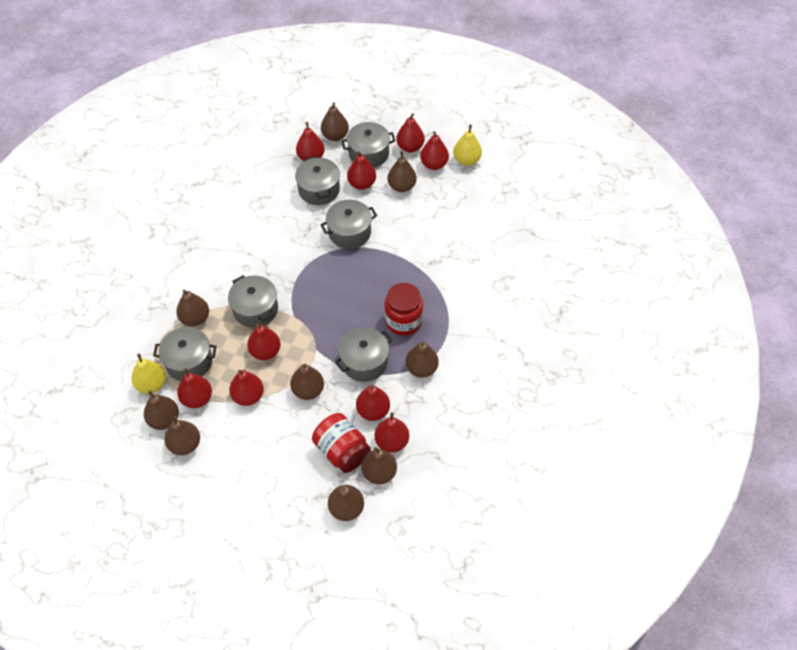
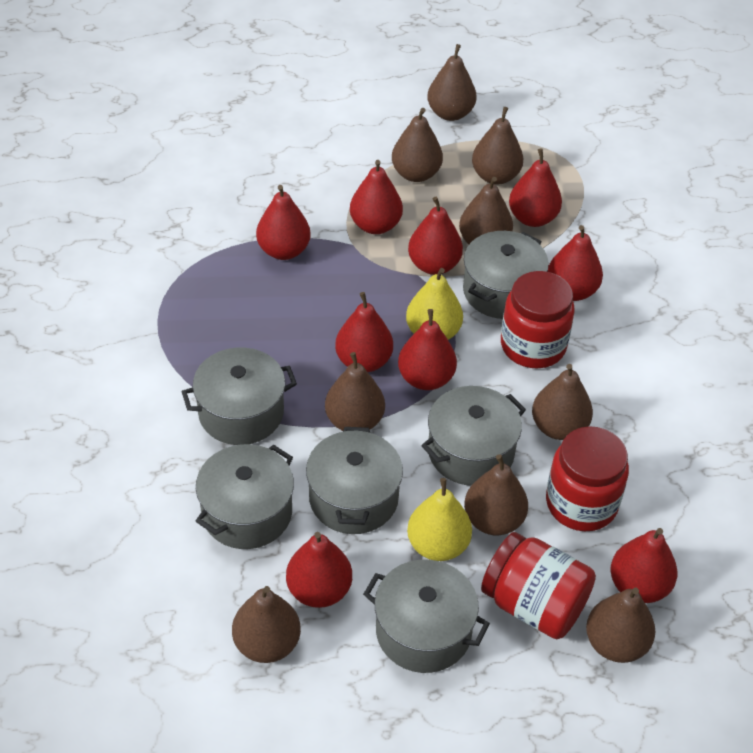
red jar: [312,413,371,473] [384,283,423,336] = 2 -> [481,532,596,639] [501,271,575,368] [546,426,629,531] = 3

